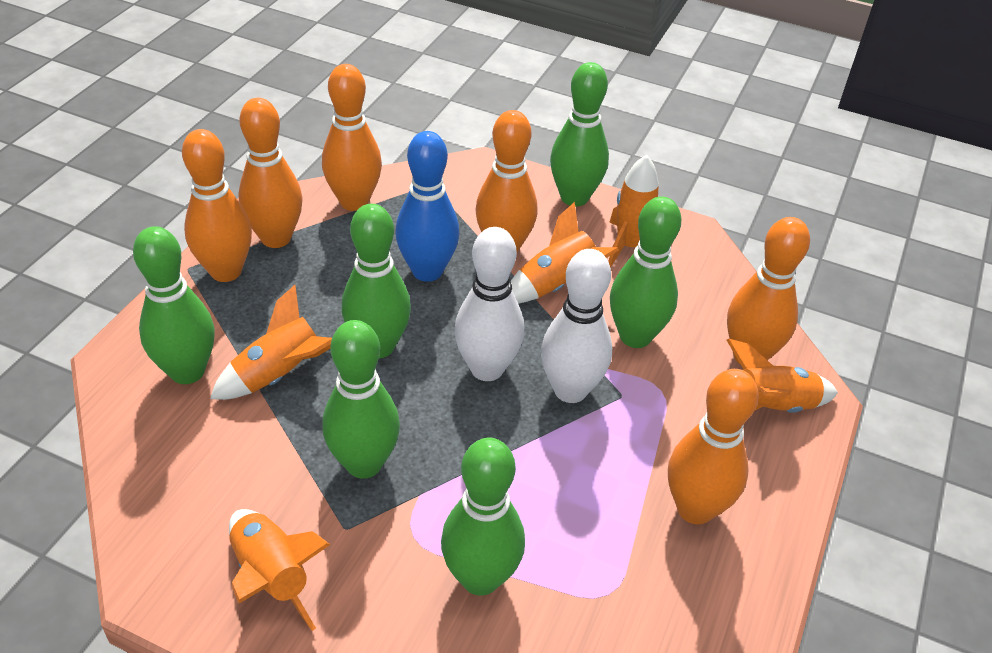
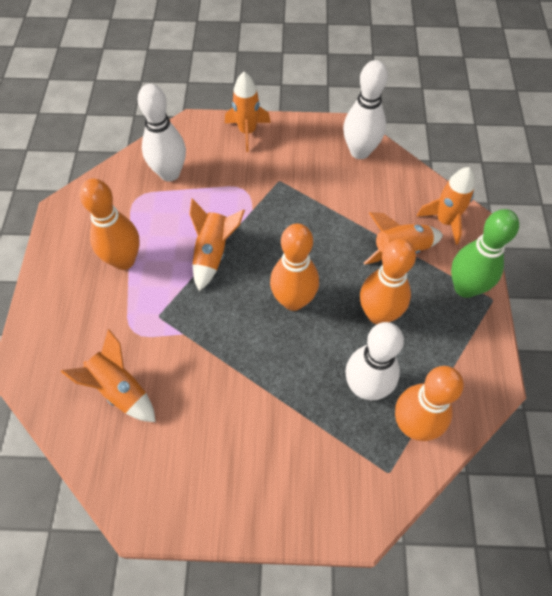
blue bowling pin: [395,131,459,282] = 1 -> none = 0
green bowling pin: [133,226,215,384] [322,320,400,479] [342,204,411,358] [441,437,525,596] [550,62,609,207] [610,196,682,348] = 6 -> [451,209,519,298] = 1
orange bowling pin: [182,129,252,282] [238,98,302,248] [322,64,382,211] [476,110,537,252] [668,369,759,524] [727,217,810,365] = 6 -> [80,178,140,270] [270,224,319,311] [360,239,416,324] [395,366,464,441] = 4
white bowling pin: [455,227,524,381] [541,249,612,403] = 2 -> [138,84,186,182] [343,60,388,159] [345,322,404,400] = 3

